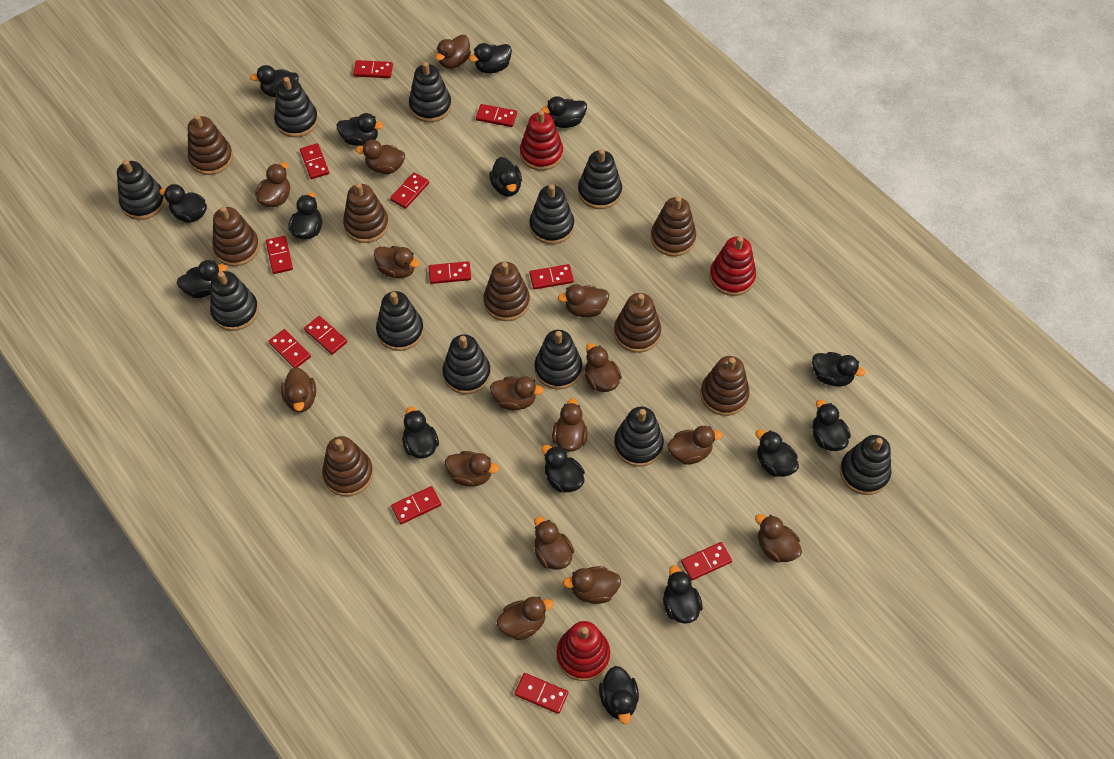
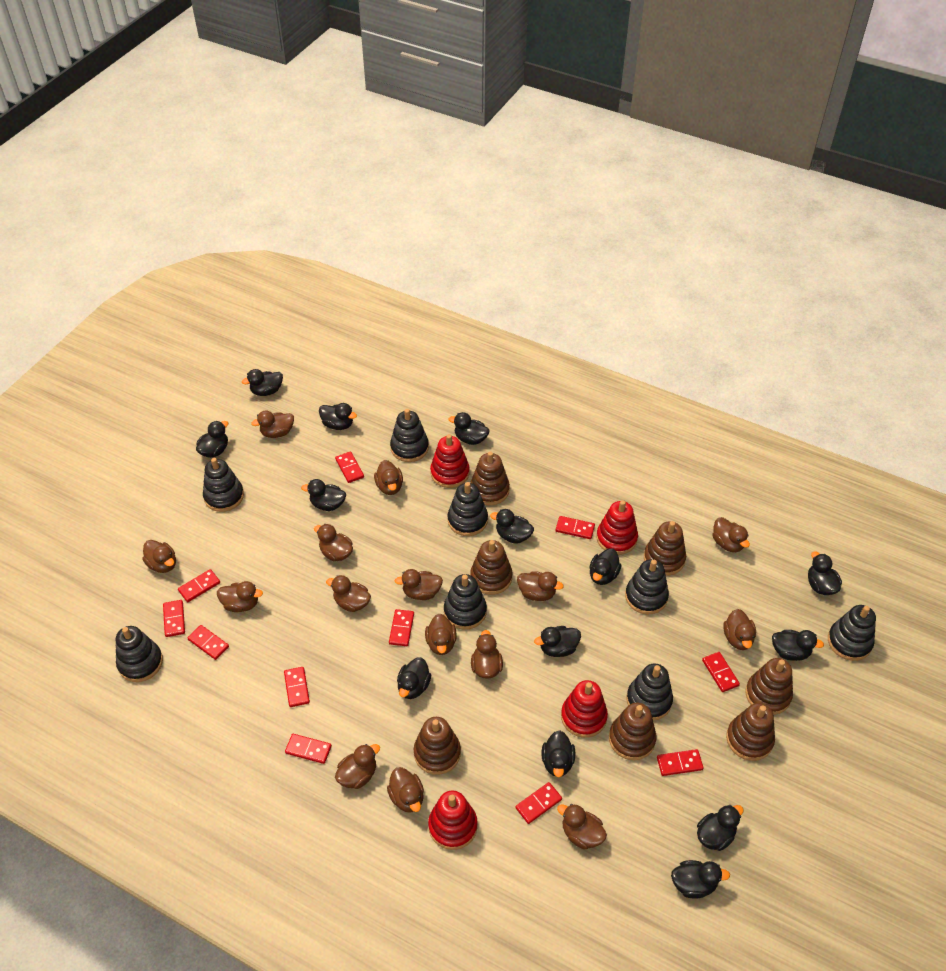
black duck: [159,184,207,223] [177,260,227,298] [250,65,299,98] [288,192,322,240] [336,113,383,146] [402,406,439,459] [469,43,512,74] [489,157,522,196] [541,96,587,128] [542,445,585,492] [599,666,639,724] [663,565,703,624] [755,429,799,477] [812,352,865,387] [812,400,851,451] = 15 -> [196,421,228,458] [242,369,283,396] [301,479,346,511] [319,403,357,430] [397,657,431,699] [448,412,489,445] [490,509,534,543] [534,626,581,657] [541,730,576,778] [589,548,622,585] [671,860,730,899] [697,805,744,851] [772,630,824,661] [808,552,842,595] = 14
black stacking toy: [117,160,166,220] [210,271,259,331] [274,77,318,137] [376,291,424,351] [409,62,452,122] [443,334,491,394] [529,184,574,244] [535,330,582,389] [578,149,622,209] [614,407,664,467] [840,435,891,495] = 11 -> [116,626,163,682] [203,458,244,512] [390,409,429,462] [444,574,487,630] [448,482,488,536] [625,559,669,614] [627,663,673,721] [828,605,876,661] = 8
brown stacking toy: [188,115,233,175] [212,207,260,266] [322,436,373,496] [343,183,389,243] [483,262,530,321] [614,293,661,353] [651,197,696,256] [700,356,750,416] = 8 -> [414,717,461,775] [470,451,510,506] [470,540,513,595] [609,703,656,760] [644,521,686,576] [726,703,775,761] [745,658,793,715] = 7
red domino: [266,236,293,274] [268,329,311,368] [300,143,329,179] [304,316,347,355] [353,60,393,78] [390,172,429,209] [391,486,441,524] [429,261,471,284] [476,104,517,127] [515,673,568,714] [529,264,574,290] [681,542,732,580] = 12 -> [163,600,185,637] [178,569,220,602] [187,625,229,660] [284,667,310,707] [285,734,332,764] [335,451,364,483] [389,609,414,646] [515,782,562,824] [556,516,595,539] [657,749,704,776] [702,652,740,692] = 11
red stacking toy: [520,110,563,171] [557,621,610,681] [710,236,756,296] = 3 -> [428,790,478,850] [430,434,470,488] [561,680,608,738] [596,500,638,555] = 4

